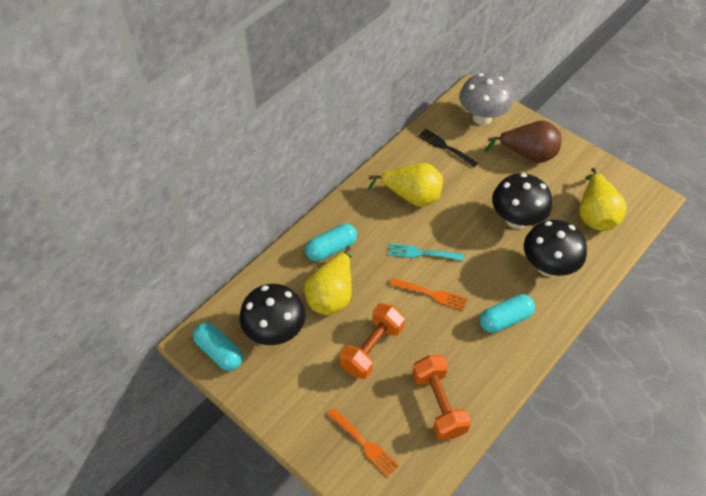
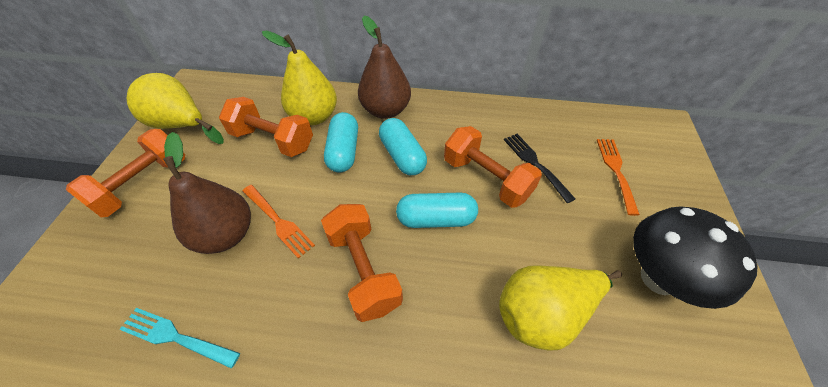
black mushroom: [239,284,306,345] [492,173,552,229] [524,220,587,276] = 3 -> [633,206,757,309] = 1
brown pear: [485,120,562,163] = 1 -> [163,132,251,254] [358,15,411,119] = 2
grey mushroom: [459,73,513,125] = 1 -> none = 0
orange dumbbell: [340,303,405,379] [412,355,471,440] = 2 -> [66,129,185,217] [219,97,313,157] [321,204,403,322] [444,126,542,208] = 4

